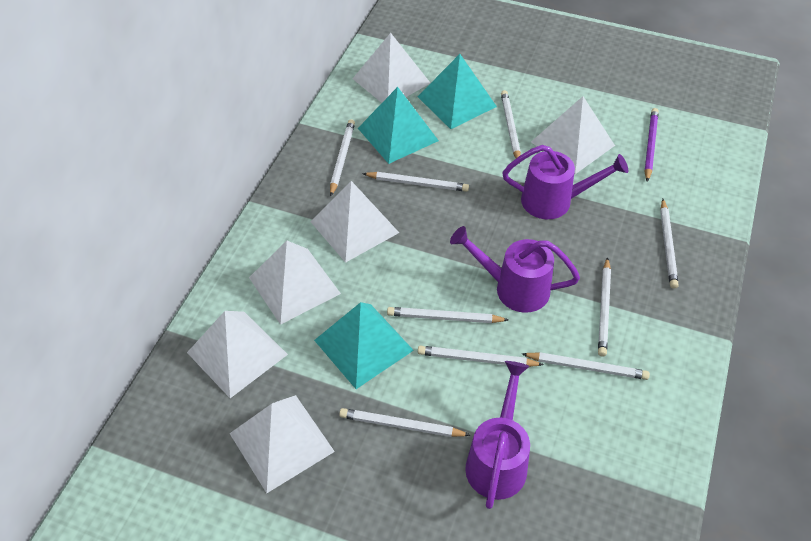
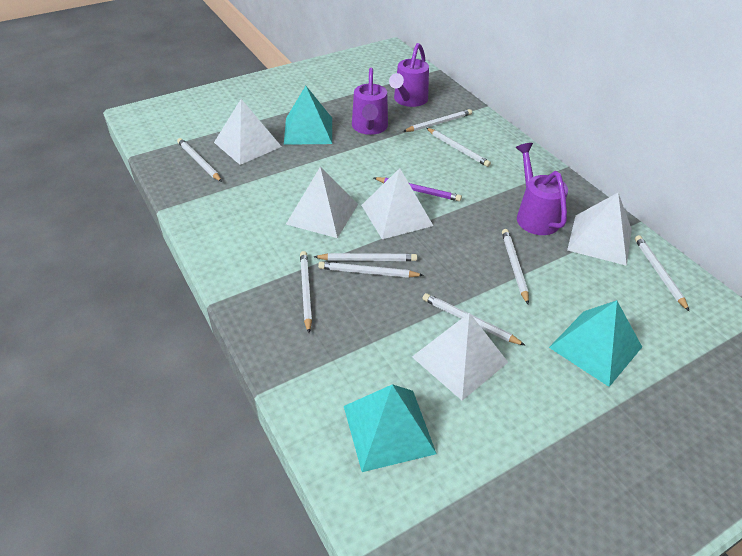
white pyramid: [187,311,288,398] [229,395,335,493] [249,241,341,325] [310,181,399,263] [352,33,430,103] [531,96,615,174] = 6 -> [214,99,282,165] [286,167,358,238] [361,168,433,239] [412,313,508,401] [567,193,632,266] = 5

